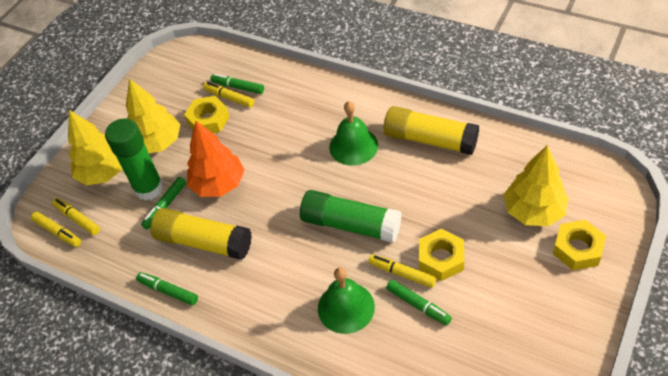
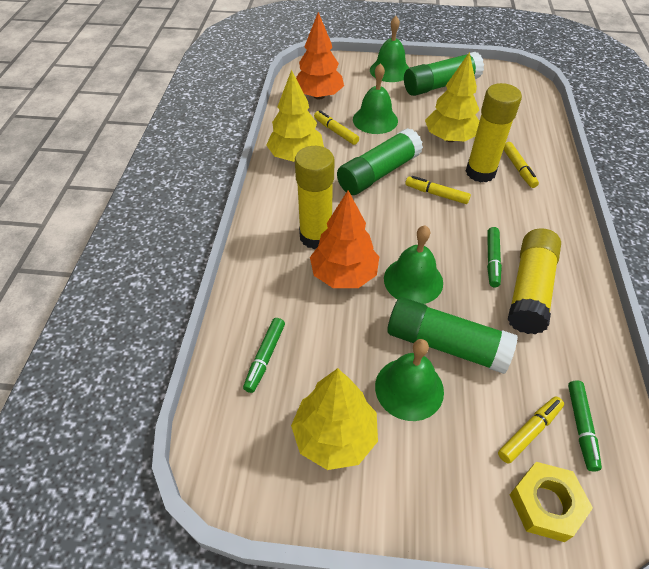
green bell: [318,267,375,334] [329,101,378,166] = 2 -> [353,63,398,134] [370,16,409,82] [375,339,444,421] [384,225,443,304] = 4
green glue stick: [105,118,164,201] [300,190,402,243] = 2 -> [337,128,423,195] [387,297,518,374] [404,52,484,96] = 3
green marker: [136,272,198,305] [141,177,186,229] [210,74,264,94] [386,280,452,325] = 4 -> [243,318,285,393] [487,227,502,287] [568,381,602,471] = 3
orange tree: [187,121,245,197] = 1 -> [296,12,344,100] [310,190,379,288] = 2
yellow glue stick: [150,208,252,260] [384,106,479,155] = 2 -> [295,146,334,249] [466,83,522,183] [508,228,561,334] = 3
yellow nut: [184,96,230,133] [419,229,465,281] [553,220,606,270] = 3 -> [509,462,593,542] = 1

